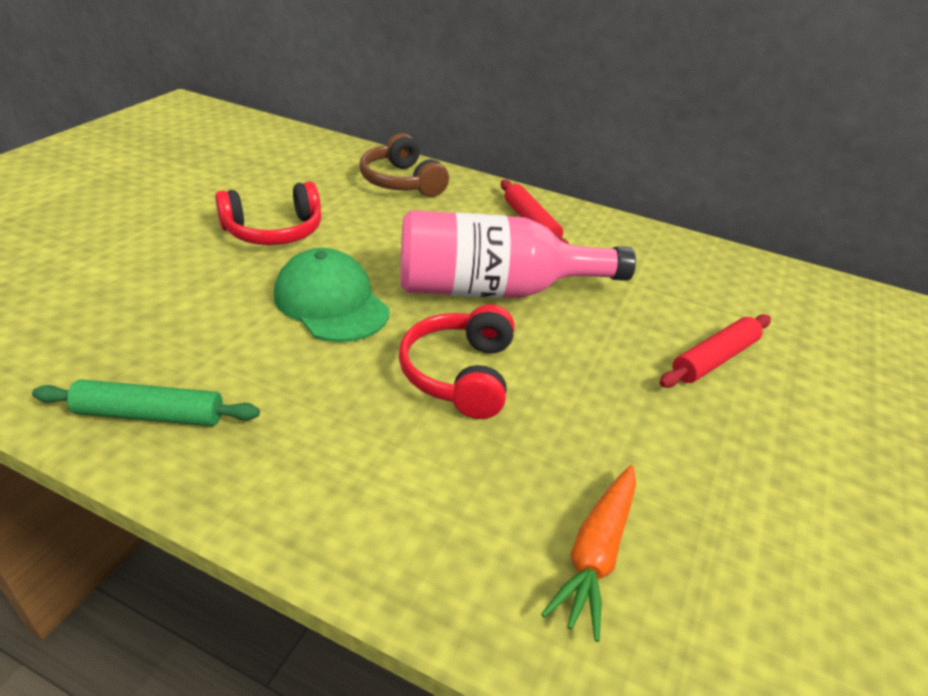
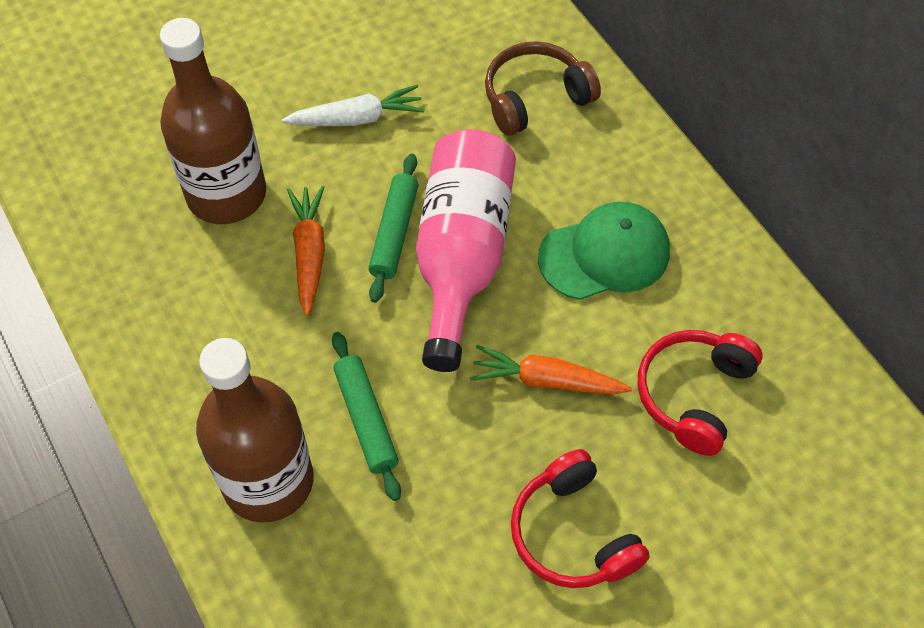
brown bottle: none = 0 -> [160,18,266,224] [196,338,313,523] = 2
green rolling pin: [32,379,260,426] = 1 -> [332,332,401,501] [368,153,418,303] = 2
orange carrot: [541,465,636,642] = 1 -> [287,186,325,316] [470,345,632,395] = 2
red rolling pin: [501,180,569,244] [659,314,771,388] = 2 -> none = 0
white carrot: none = 0 -> [282,85,424,126] = 1

